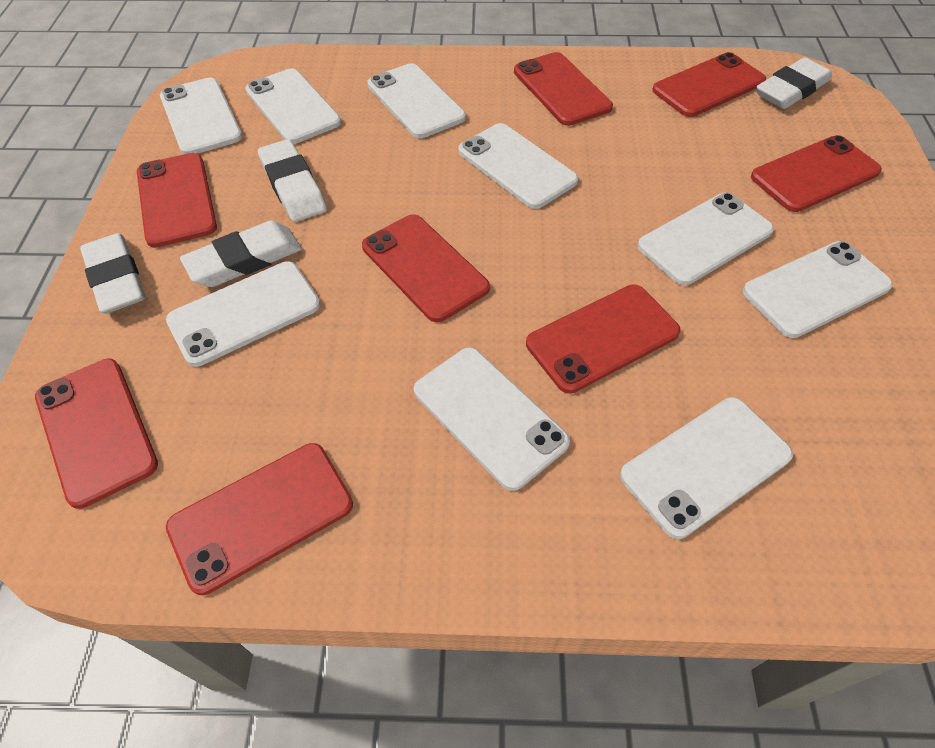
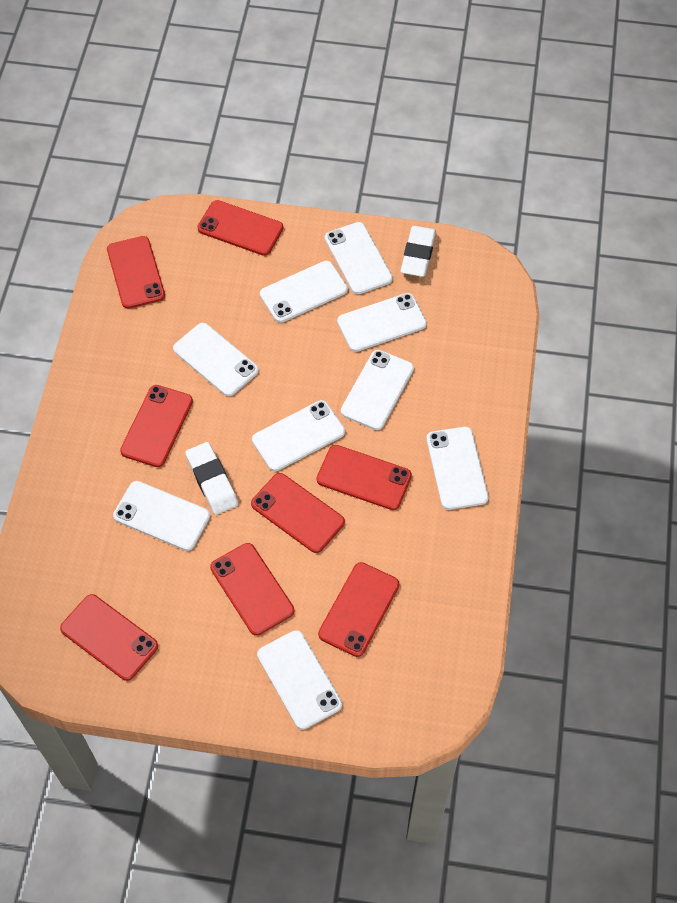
white eraser: [80,233,145,314] [180,221,302,287] [258,139,326,222] [756,57,832,109] = 4 -> [185,442,238,515] [401,226,436,277] = 2

